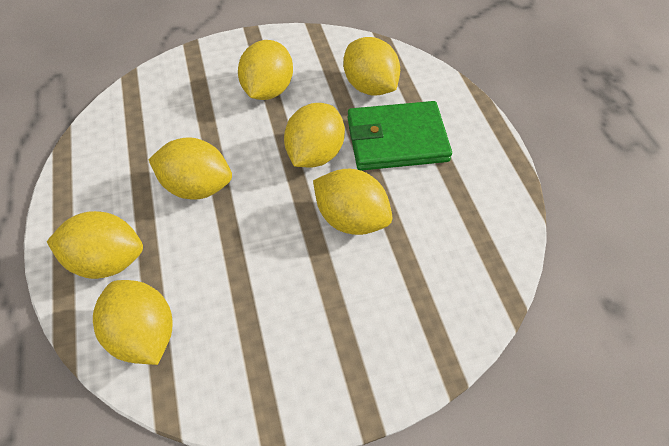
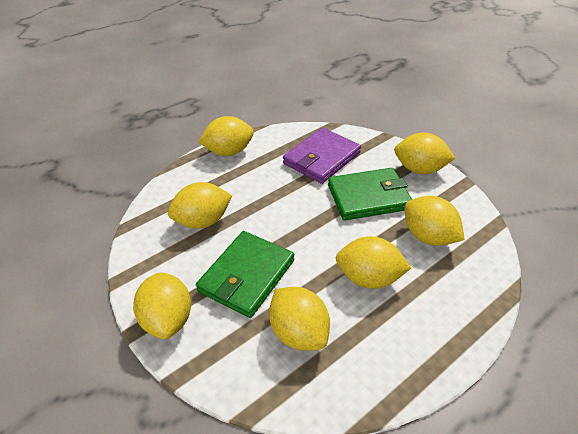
green wallet: [347,101,452,171] = 1 -> [196,231,294,318] [328,168,412,221] = 2
purple wallet: none = 0 -> [283,128,361,184] = 1

